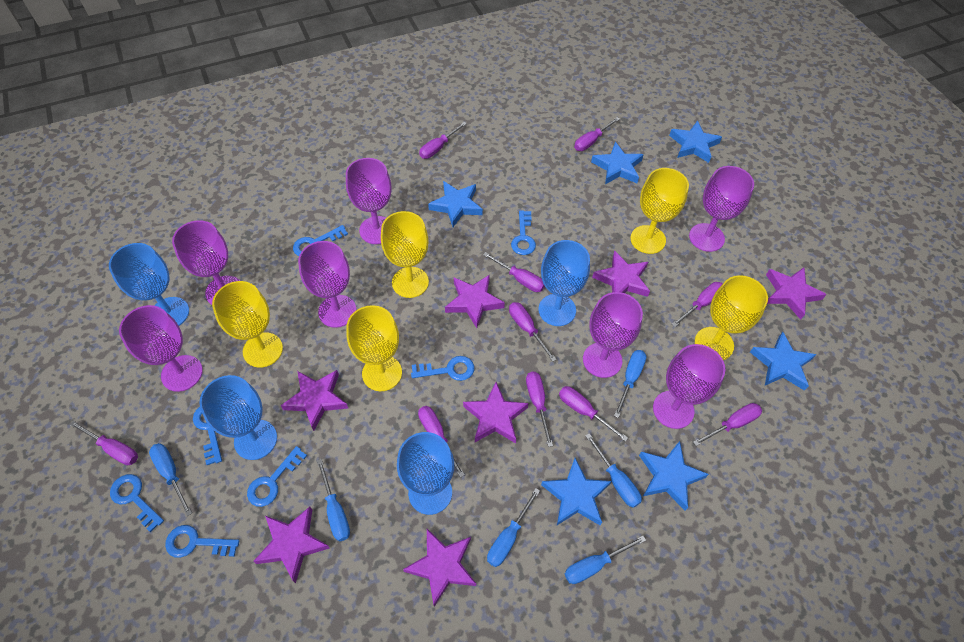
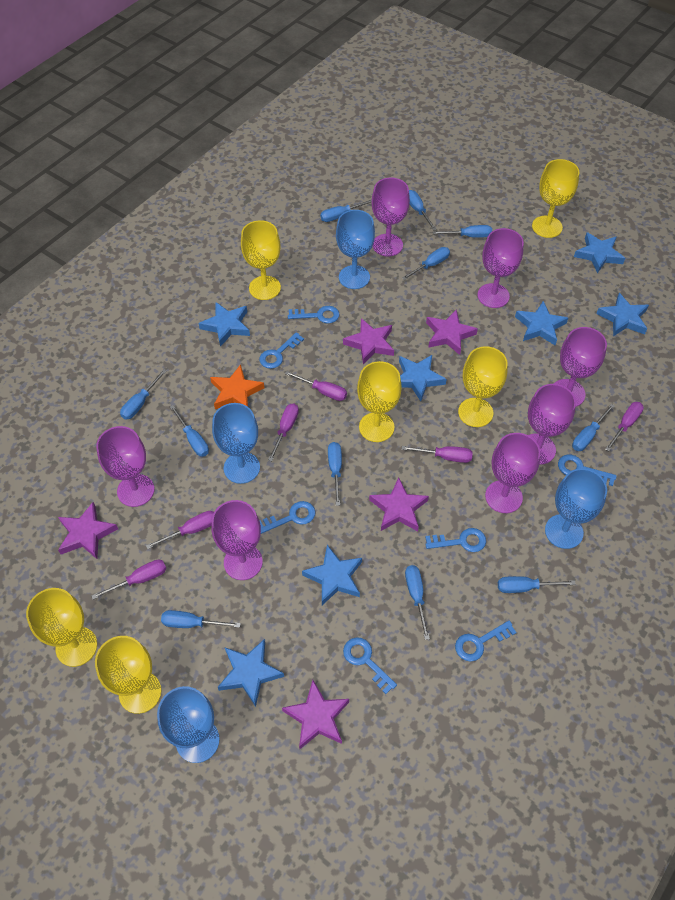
blue screwdriver: [149,443,192,516] [317,459,350,542] [487,488,540,567] [565,536,646,584] [585,433,642,508] [614,350,647,418] = 6 -> [120,369,167,420] [161,610,241,628] [170,405,209,457] [320,199,372,222] [328,442,342,506] [402,247,450,280] [405,565,430,640] [409,190,437,231] [433,225,492,238] [498,576,576,593] [572,404,615,451] = 11
blue star: [428,181,483,227] [541,458,611,525] [591,142,644,184] [639,441,709,511] [669,120,722,163] [750,332,817,390] = 6 -> [199,302,250,347] [218,639,284,707] [302,545,362,605] [399,355,447,401] [515,301,568,345] [574,232,625,273] [596,293,649,336] = 7
orange star: none = 0 -> [210,364,264,409] = 1
purple screwdriver: [69,421,138,465] [418,406,465,478] [419,122,467,159] [483,252,545,292] [509,302,557,362] [526,371,553,447] [559,386,628,442] [574,117,620,151] [672,282,723,327] [693,403,762,446] = 10 -> [91,559,166,600] [146,511,214,549] [268,403,299,461] [285,371,347,401] [401,446,473,463] [605,402,644,451] = 6
purple star: [253,507,330,583] [281,370,348,431] [403,529,476,607] [445,275,505,328] [463,382,529,443] [592,250,650,297] [766,267,827,320] = 7 -> [58,502,118,559] [282,680,349,749] [343,318,394,364] [369,477,429,531] [426,309,478,355] = 5
yellow goblet: [212,281,283,368] [346,305,402,391] [381,211,429,298] [630,168,689,254] [695,275,768,360] = 5 -> [26,588,97,667] [95,636,161,714] [241,220,281,300] [357,361,402,442] [458,346,508,427] [532,159,580,238] = 6

